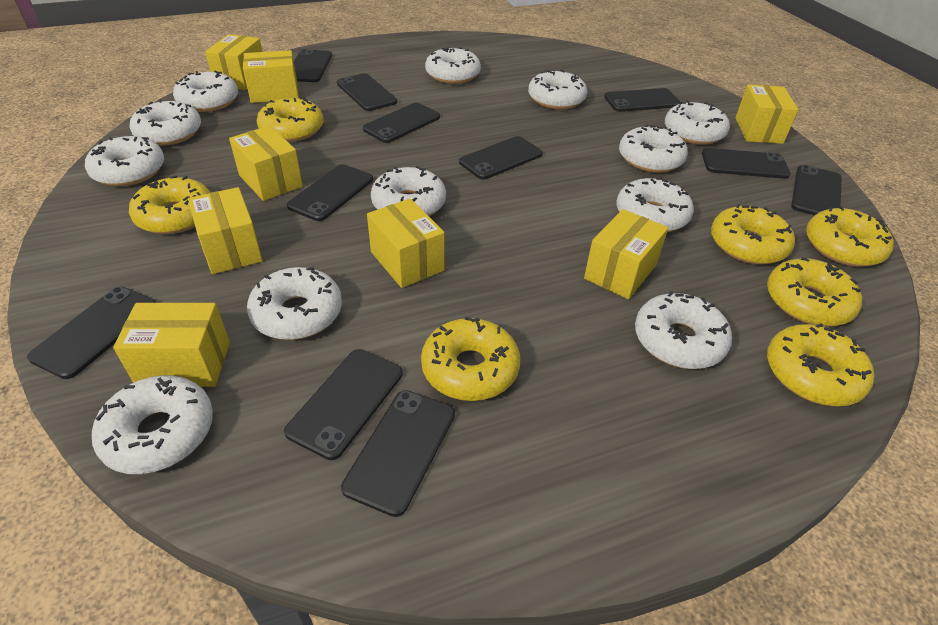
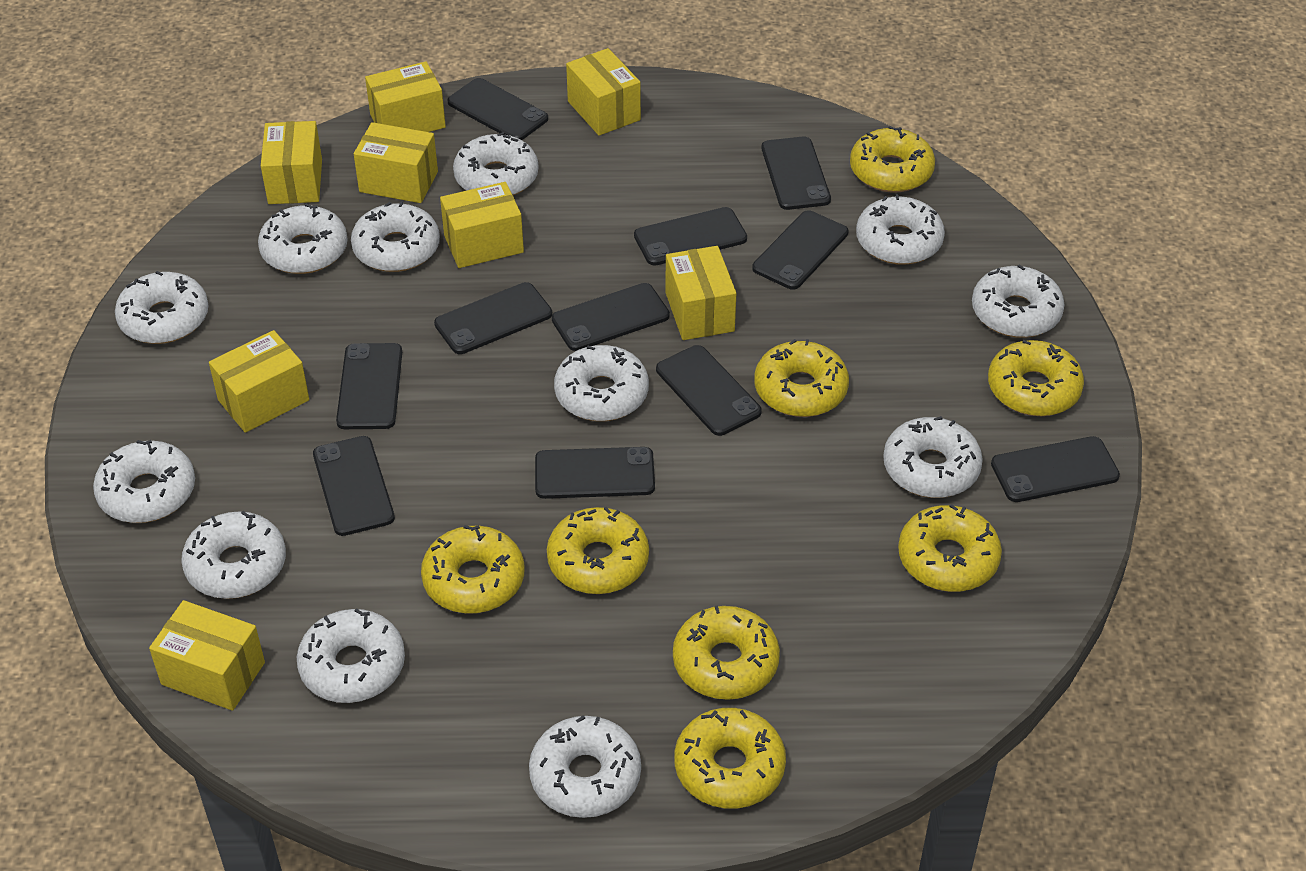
yellow donut: [129,175,211,234] [257,98,323,142] [421,317,520,401] [711,204,795,265] [767,257,862,326] [767,323,874,406] [806,206,894,267] = 7 -> [421,525,524,614] [547,507,649,594] [673,605,780,700] [674,708,786,809] [754,339,849,417] [850,126,935,193] [898,504,1002,592] [988,340,1084,416] = 8

